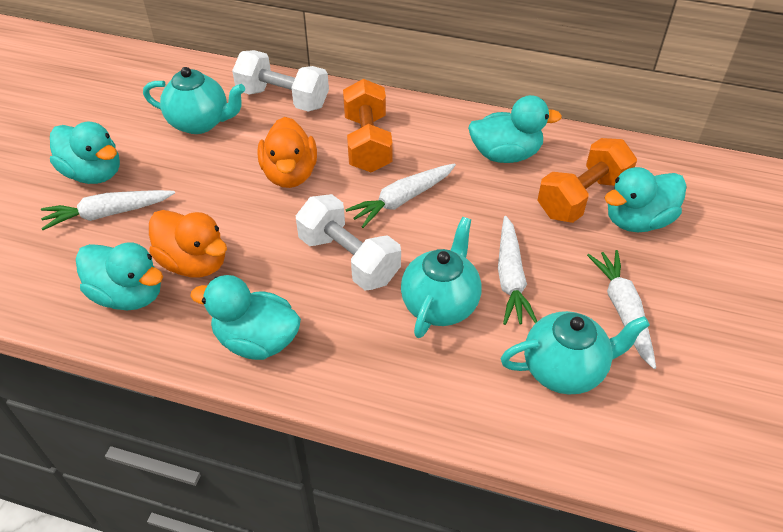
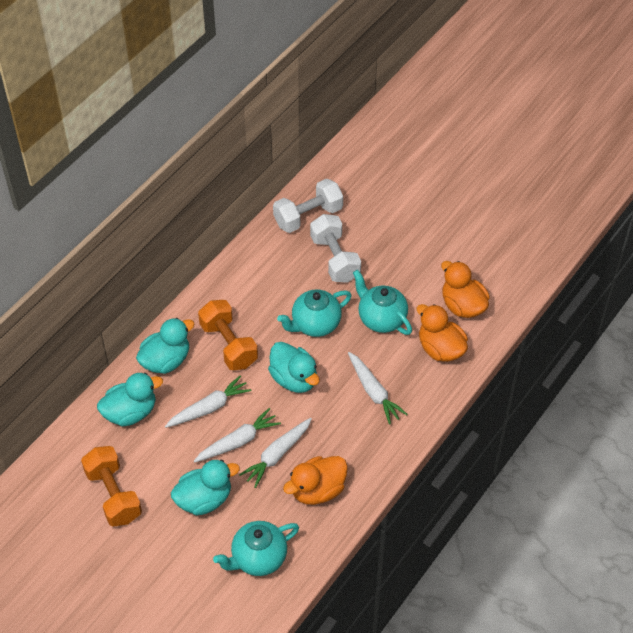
orange duck: [149,210,227,278] [257,117,317,188] = 2 -> [283,456,348,505] [417,304,468,362] [441,261,490,318] = 3
turquoise duck: [50,122,120,184] [76,242,163,310] [190,275,301,360] [468,95,562,163] [605,167,687,232] = 5 -> [97,373,163,427] [136,318,194,374] [171,460,240,516] [268,342,319,393] = 4

